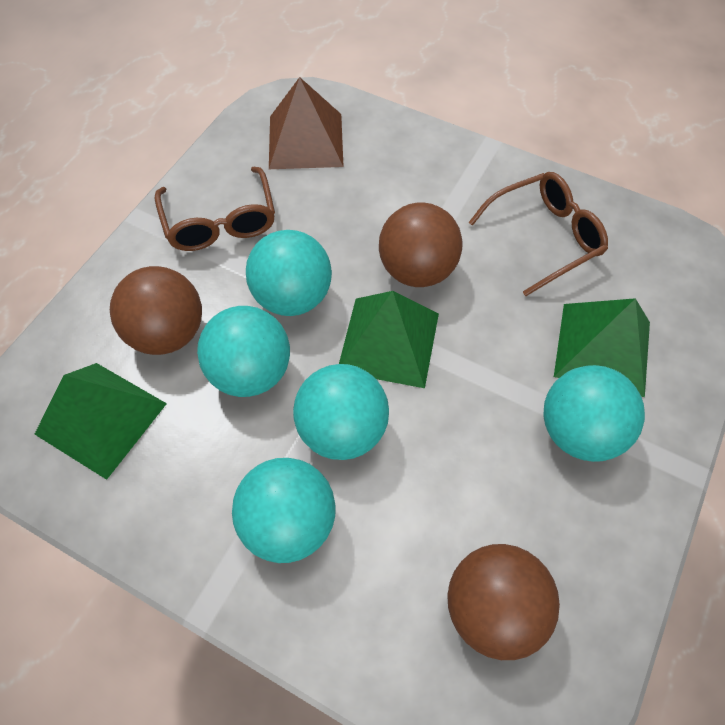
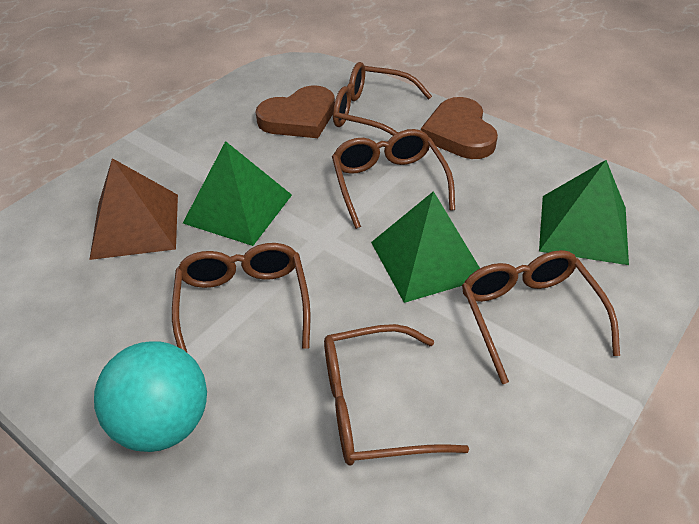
brown ball: [110,266,202,355] [379,202,462,287] [447,544,560,660] = 3 -> none = 0
brown glasses: [155,166,275,251] [469,172,608,296] = 2 -> [172,243,311,352] [324,324,469,465] [332,129,455,229] [333,62,432,136] [462,250,620,384] = 5
brown heart: none = 0 -> [256,85,335,138] [421,97,498,159] = 2
turquoise ball: [197,306,290,397] [232,458,336,563] [246,230,332,316] [293,364,389,460] [543,365,645,462] = 5 -> [94,341,207,452] = 1

